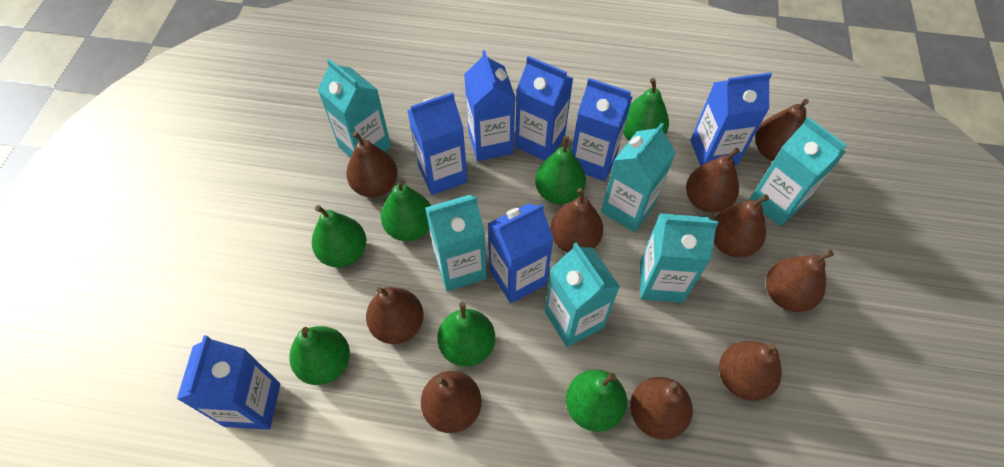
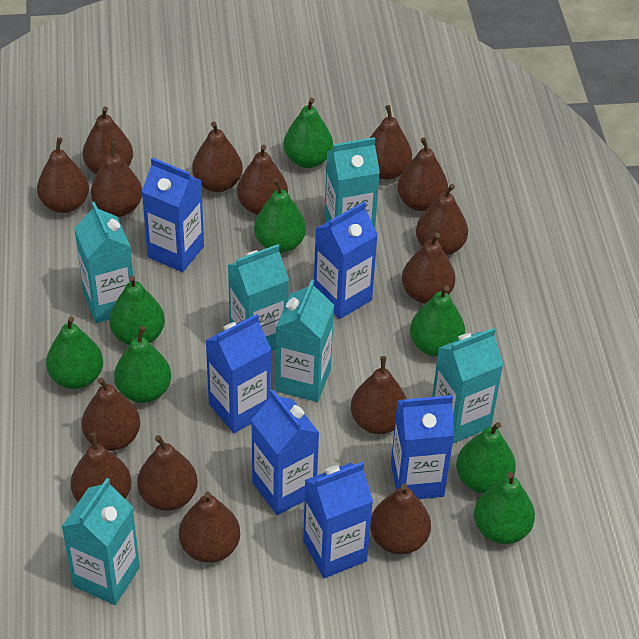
blue carton: [177,336,280,430] [407,92,468,195] [464,50,515,161] [488,203,554,303] [515,56,573,161] [572,78,633,181] [690,73,772,166] = 7 -> [141,157,204,272] [205,314,271,433] [251,390,319,515] [303,462,373,578] [314,202,378,319] [391,395,454,499] = 6
brown pear: [346,131,398,197] [366,287,424,344] [421,371,482,433] [550,188,603,253] [630,377,693,440] [686,148,740,213] [713,194,769,257] [719,341,782,401] [755,99,809,161] [766,250,834,312] = 10 -> [37,137,89,213] [71,432,131,502] [81,378,140,451] [83,106,133,174] [91,141,142,217] [137,435,198,511] [179,491,240,563] [192,122,243,192] [237,145,288,215] [351,356,407,434] [370,105,412,180] [370,483,431,554] [397,137,448,211] [402,232,455,304] [416,184,468,255] = 15
green pear: [289,326,350,385] [312,205,366,267] [381,179,431,241] [437,302,495,367] [535,136,586,204] [566,370,627,432] [623,78,669,141] = 7 -> [46,316,103,389] [109,275,165,345] [114,326,171,403] [254,178,306,253] [283,98,333,168] [410,285,465,357] [456,422,516,494] [474,472,535,544] = 8

